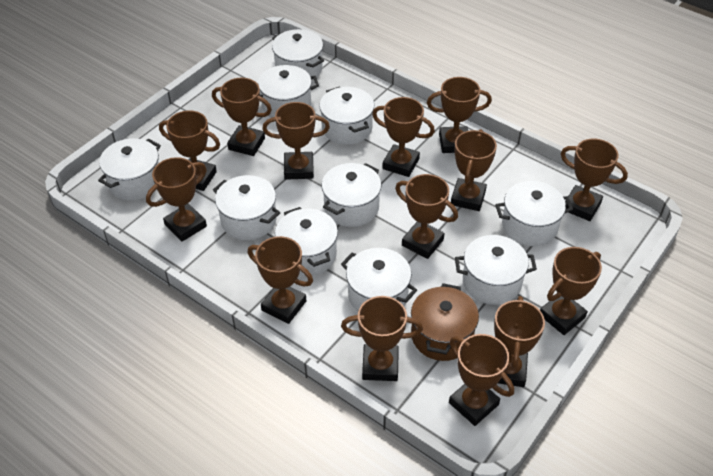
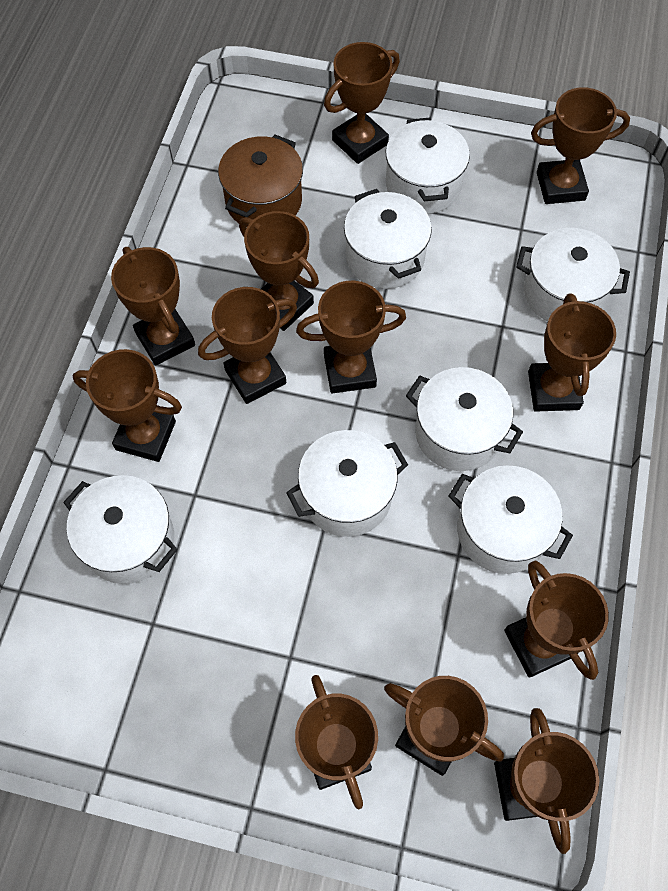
brown trophy: [146,157,207,241] [159,111,220,191] [212,78,272,156] [248,236,313,324] [262,102,330,180] [341,296,423,381] [372,97,435,177] [395,174,458,259] [427,77,492,153] [449,334,514,426] [451,129,497,211] [494,296,545,387] [540,247,602,335] [561,139,628,221] = 14 -> [72,349,182,462] [111,247,195,365] [198,287,297,404] [239,211,319,331] [295,675,378,809] [296,281,406,394] [324,42,400,164] [384,676,504,776] [494,708,599,854] [504,561,609,680] [528,293,616,412] [531,87,630,204] = 12
white pot: [98,138,161,200] [213,175,280,240] [258,65,319,118] [272,29,324,80] [275,207,338,276] [319,86,374,145] [322,163,382,227] [341,248,417,311] [455,235,537,305] [495,181,573,246] = 10 -> [63,475,178,584] [286,430,408,537] [344,189,432,289] [385,118,470,214] [406,367,523,471] [448,465,573,574] [516,228,630,321] = 7

